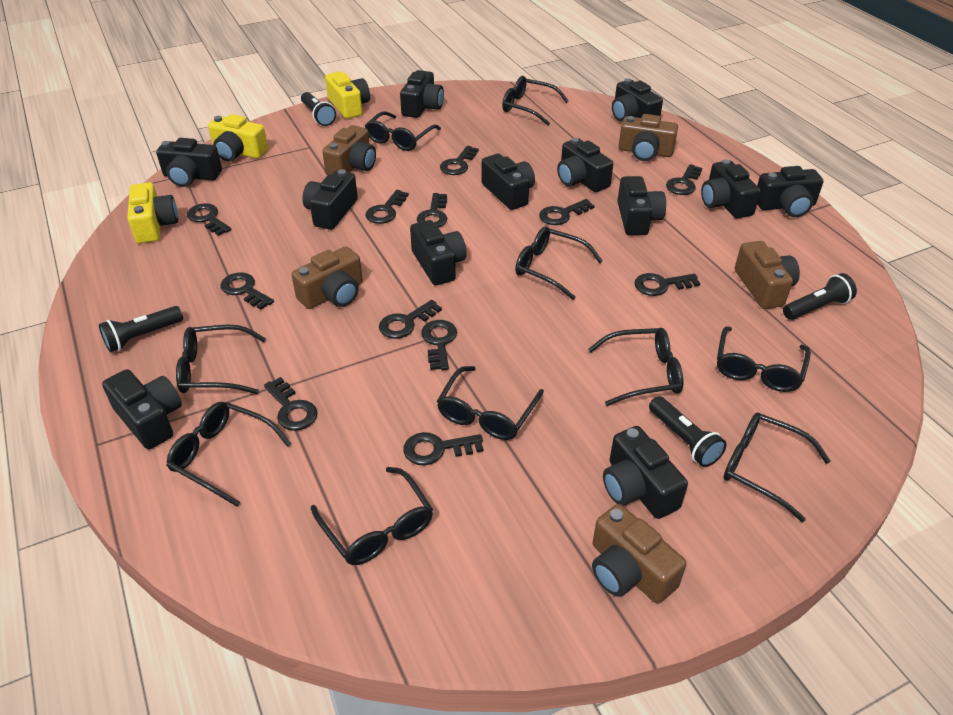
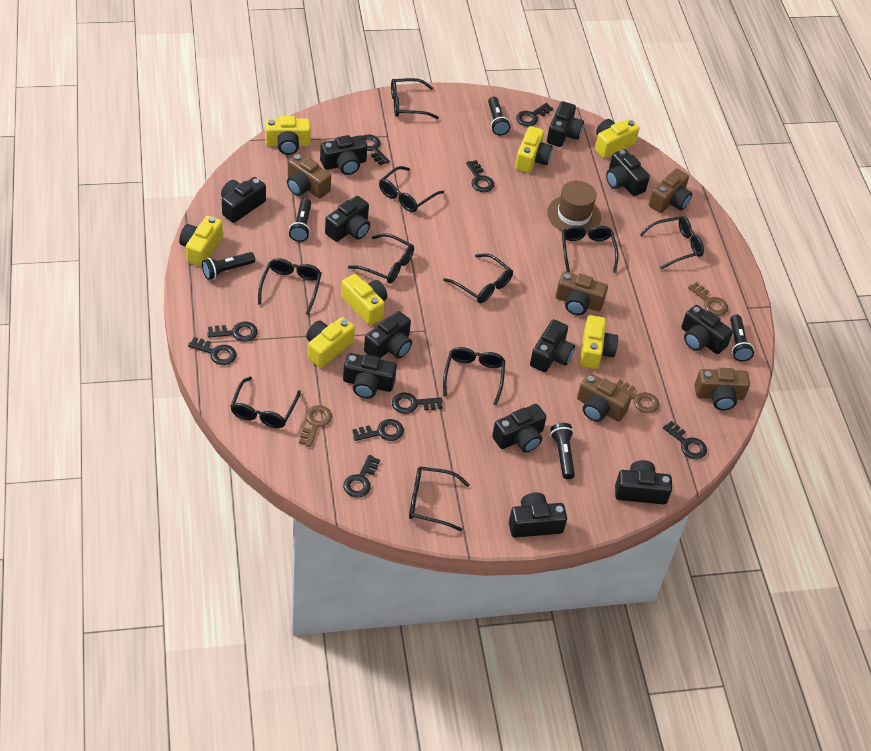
black flashlight: [99,306,183,352] [301,92,336,126] [649,396,727,467] [783,273,857,320] = 4 -> [202,252,255,280] [289,198,311,242] [488,97,510,135] [550,423,575,479] [730,314,754,362] = 5
black key: [187,203,231,236] [220,272,274,310] [264,377,317,431] [365,190,409,224] [379,300,442,339] [403,432,483,465] [417,193,447,228] [421,320,457,370] [440,146,479,175] [539,199,594,225] [634,273,700,296] [666,164,702,195] = 12 -> [188,337,237,365] [207,321,258,342] [343,455,380,498] [352,419,404,441] [363,135,390,165] [392,392,443,414] [466,160,494,192] [516,103,553,126] [663,421,707,459] = 9
brown hat: none = 0 -> [547,181,601,234] = 1
brown key: none = 0 -> [299,405,332,447] [616,380,659,413] [688,282,728,316] = 3
yellow camera: [127,182,178,243] [208,114,268,161] [325,72,370,119] = 3 -> [179,216,223,267] [265,116,311,155] [306,317,355,368] [341,274,387,325] [515,126,553,173] [580,315,618,369] [595,119,639,158] = 7

